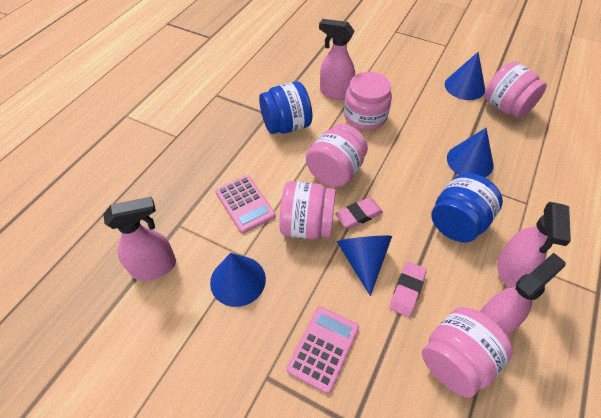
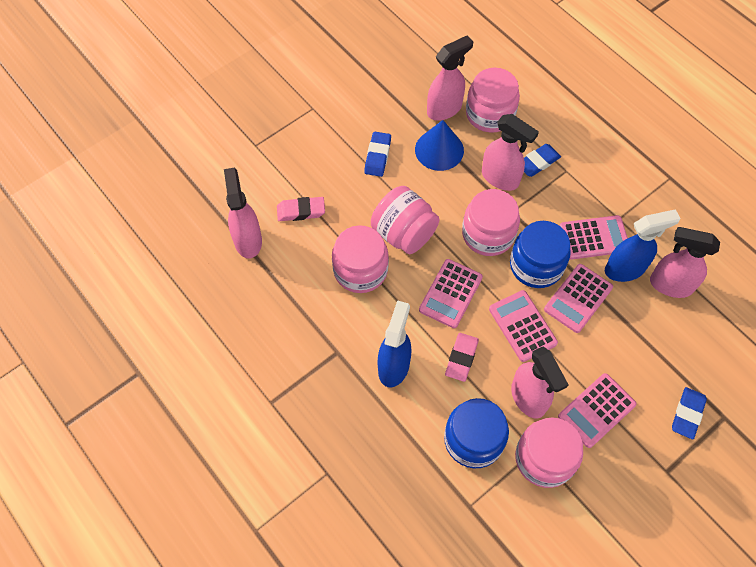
blue cone: [210,253,266,307] [337,236,392,296] [445,52,485,100] [447,128,494,177] = 4 -> [415,120,464,171] = 1
blue eraser: none = 0 -> [364,132,391,177] [524,144,561,177] [672,387,707,439] = 3
blue spray bottle: none = 0 -> [378,300,412,388] [605,209,681,282] = 2
pink calculator: [215,175,276,233] [287,306,359,394] = 2 -> [419,259,483,328] [489,290,558,362] [544,264,613,333] [558,373,637,448] [560,215,628,260] = 5
pink spray bottle: [103,197,176,281] [319,19,355,100] [480,253,566,336] [497,202,571,288] = 4 -> [224,167,262,258] [427,35,474,121] [482,114,539,191] [511,346,569,419] [650,227,720,298] = 5

